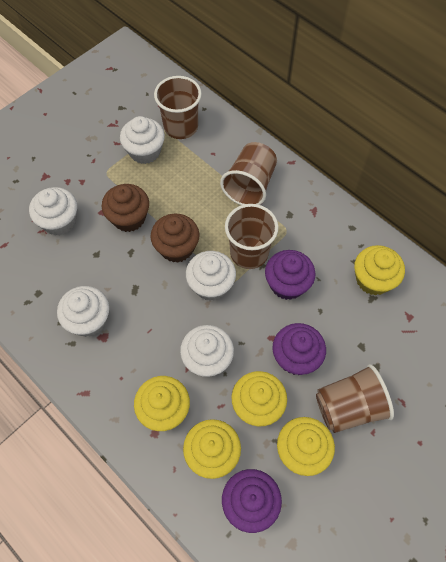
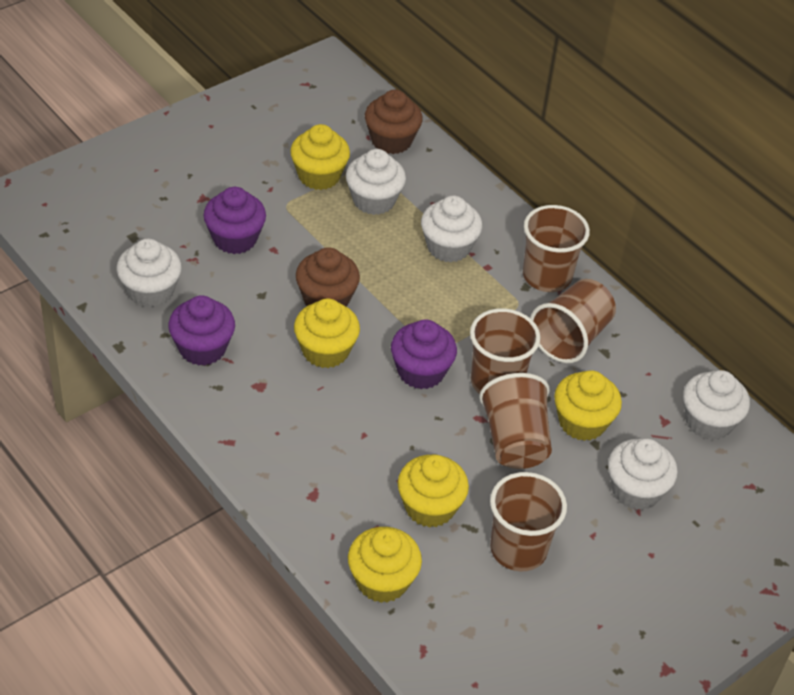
brown cup: [154,76,202,139] [220,142,277,205] [225,204,278,269] [316,364,394,433] = 4 -> [470,308,540,394] [479,373,552,469] [490,472,567,572] [523,205,590,292] [530,279,616,363] = 5

